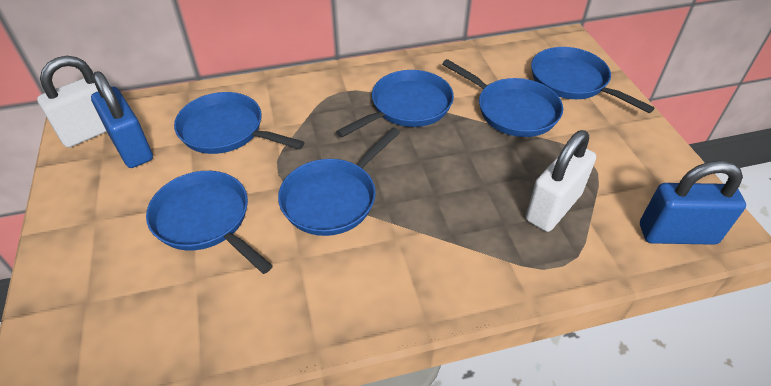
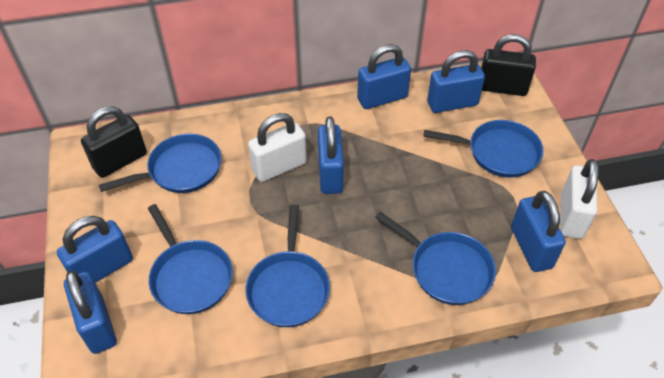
black padlock: none = 0 -> [81,106,147,178] [481,34,536,96] = 2
blue padlock: [91,71,153,168] [640,161,746,245] = 2 -> [57,216,133,283] [64,271,117,354] [318,116,344,194] [357,44,411,109] [427,50,485,113] [511,191,566,272] = 6
blue pan: [146,171,273,274] [174,92,305,154] [278,128,400,236] [336,70,454,137] [442,59,563,137] [531,47,655,113] = 6 -> [99,134,222,193] [148,204,233,314] [245,205,330,327] [375,212,496,305] [423,120,544,178] = 5

